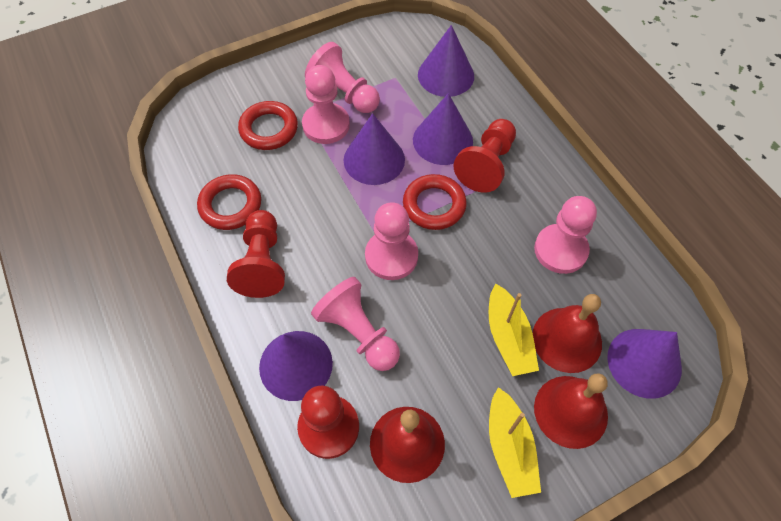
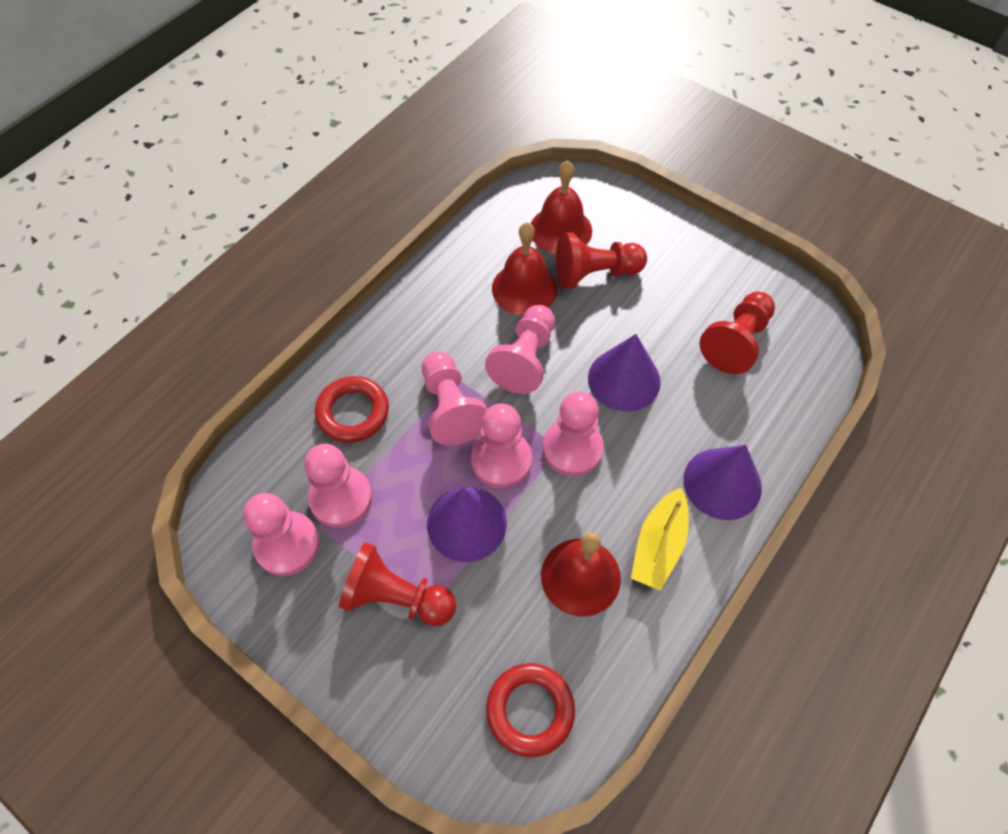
pink pawn: [302,65,350,144] [305,42,380,113] [311,277,400,371] [365,202,418,280] [534,196,597,274] = 5 -> [243,493,319,576] [304,444,372,528] [422,351,487,446] [471,404,532,488] [485,305,555,394] [543,391,604,476] = 6
purple cone: [259,331,333,401] [344,113,405,185] [413,93,473,165] [418,25,474,97] [607,329,682,399] = 5 -> [427,487,507,562] [588,334,661,412] [683,445,762,520] = 3
red ring: [197,174,261,230] [238,101,298,150] [403,174,467,230] = 3 -> [315,376,389,443] [486,663,575,757] = 2
yellow boat: [489,284,539,376] [489,387,541,498] = 2 -> [631,488,689,591] = 1

